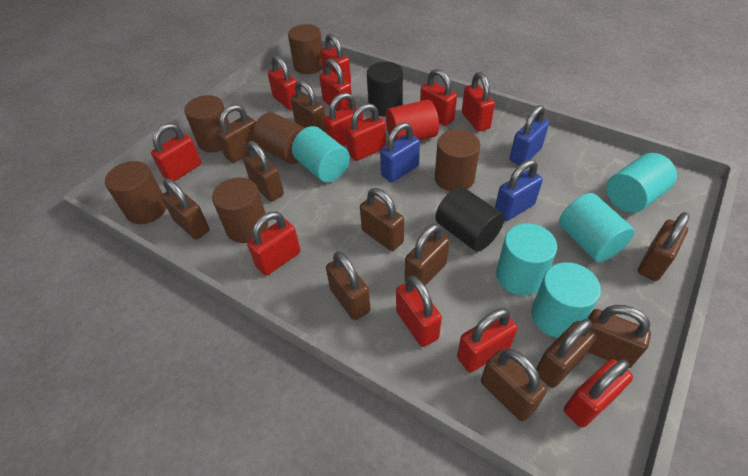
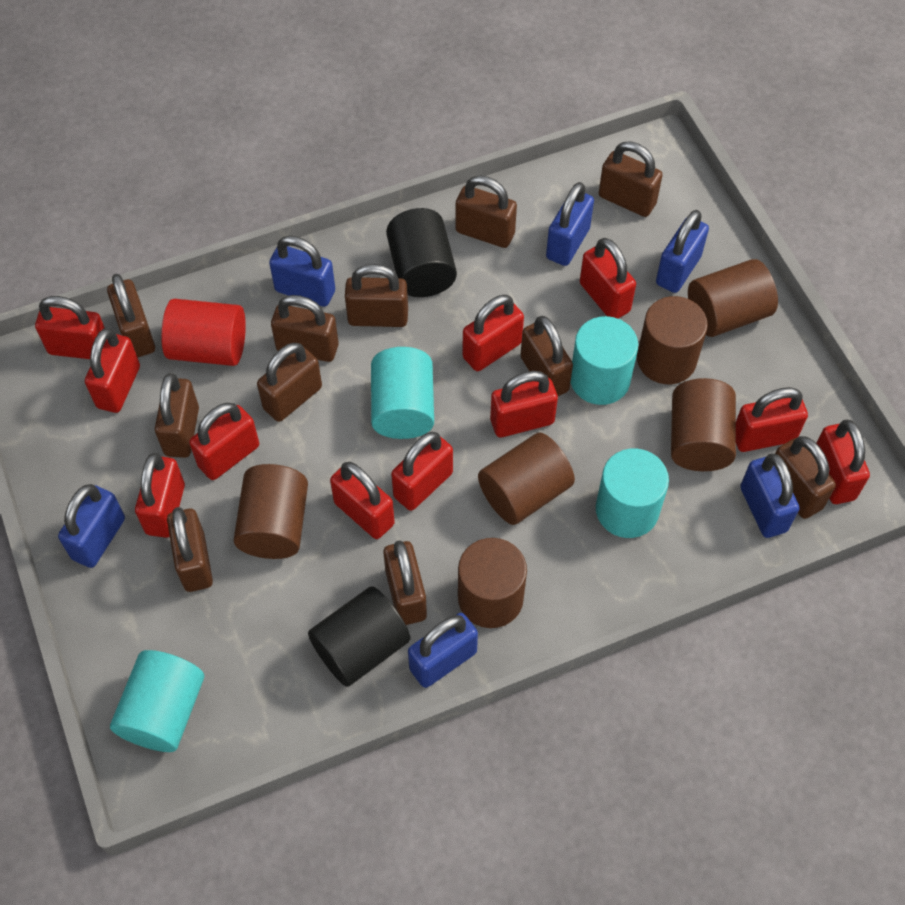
blue padlock: [380,122,420,182] [495,159,543,221] [510,105,549,165] = 3 -> [58,484,125,568] [269,236,335,307] [408,613,478,688] [546,182,594,266] [656,210,709,293] [740,453,799,538] = 6
red padlock: [151,123,201,181] [247,212,300,276] [268,55,297,111] [319,58,352,111] [320,34,351,83] [324,92,363,146] [345,103,386,161] [396,276,442,347] [420,69,457,126] [457,308,518,373] [462,72,495,132] [564,359,633,428] = 12 -> [35,296,105,359] [85,328,140,413] [135,453,185,538] [189,403,259,480] [330,462,395,539] [391,432,453,511] [462,295,524,371] [490,371,558,437] [580,238,636,319] [736,387,808,452] [816,419,870,504] = 11
turquoise cylinder: [292,126,350,182] [496,223,557,295] [531,262,601,338] [559,193,635,262] [606,153,677,213] = 5 -> [110,650,204,752] [371,347,434,439] [571,316,638,405] [596,449,669,538] = 4

